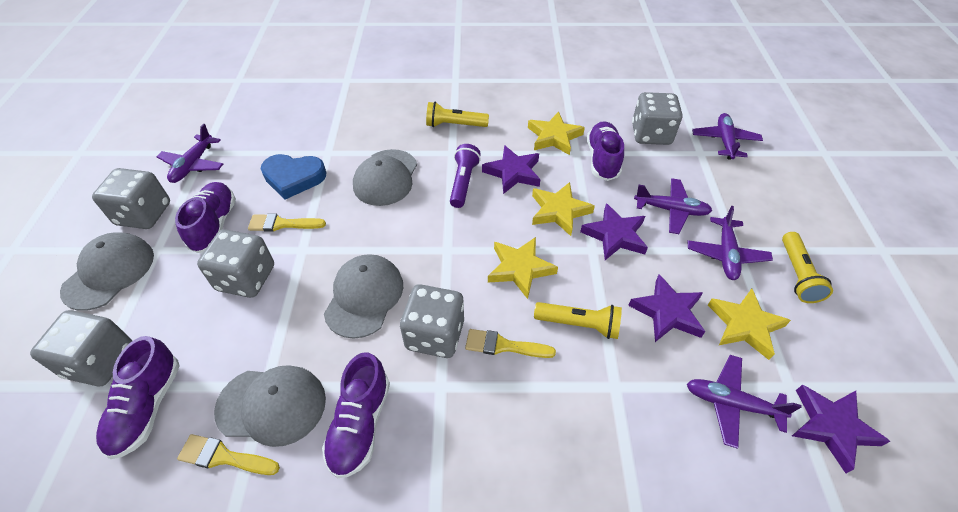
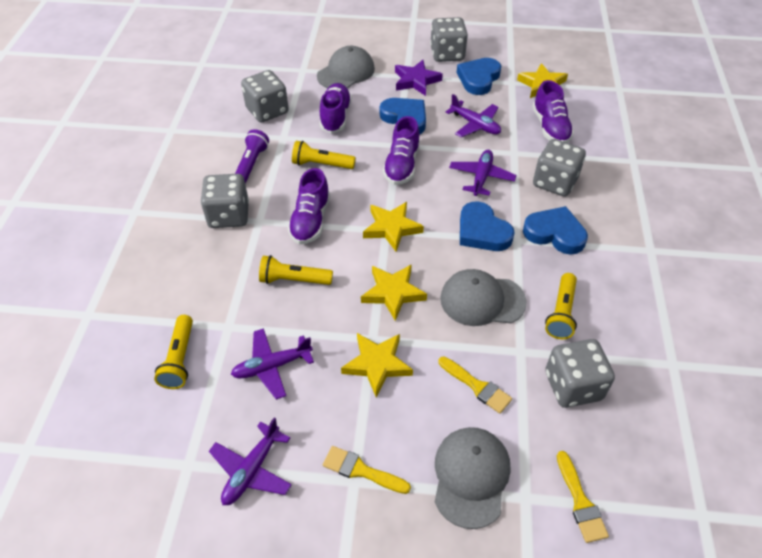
blue heart: [261,154,327,199] = 1 -> [380,98,426,135] [457,58,501,95] [460,201,515,251] [523,206,588,255] = 4
grey cap: [60,232,154,311] [214,365,326,447] [324,254,403,339] [353,149,417,206] = 4 -> [317,46,375,89] [435,427,510,529] [440,269,527,326] = 3
purple plane: [157,124,223,183] [634,178,712,234] [687,206,773,280] [687,355,801,449] [692,113,763,160] = 5 -> [209,418,292,505] [231,328,314,400] [446,94,501,137] [449,150,516,196] = 4
purple star: [482,145,541,194] [580,203,648,260] [628,274,705,342] [792,385,890,473] = 4 -> [395,60,443,96] = 1
yellow flashlight: [426,102,489,127] [534,302,622,339] [782,232,833,303] = 3 -> [154,315,193,389] [259,255,333,285] [292,141,356,169] [545,273,577,339] = 4

